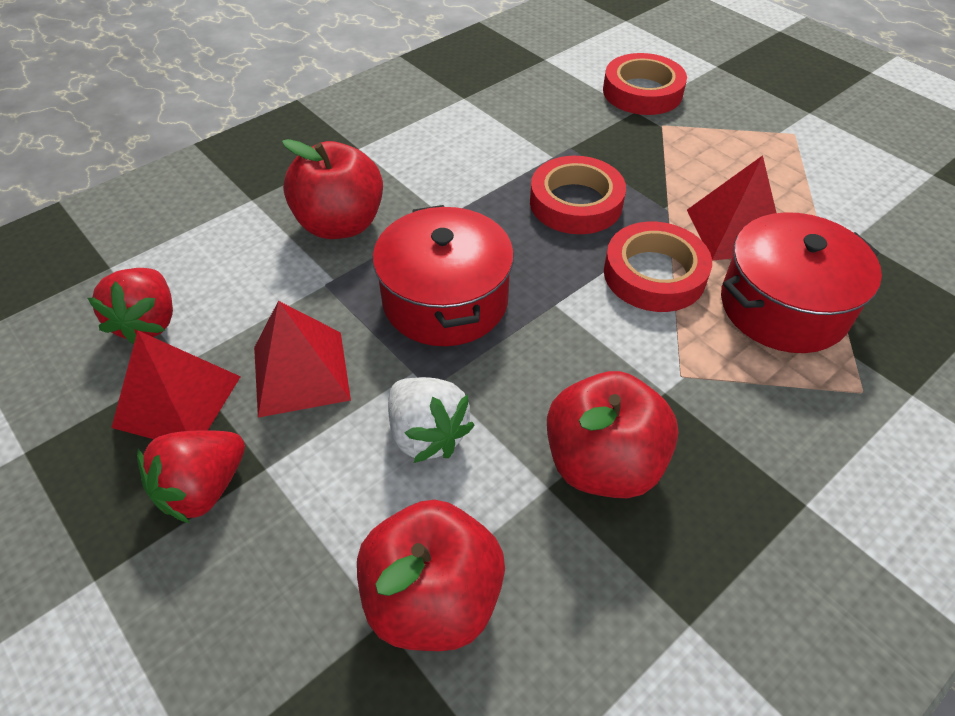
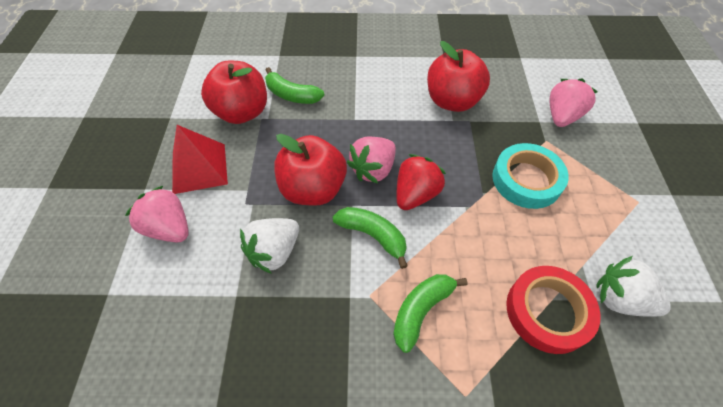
green banana: none = 0 -> [265,67,324,104] [333,207,407,269] [393,274,467,353] = 3
pink strawberry: none = 0 -> [125,186,189,242] [347,137,396,183] [549,79,598,127] = 3
red pot: [373,205,514,346] [721,212,882,353] = 2 -> none = 0
red pyramid: [111,331,241,439] [254,301,351,418] [687,155,776,261] = 3 -> [172,125,228,194] = 1
red strawberry: [88,268,173,344] [137,430,245,524] = 2 -> [396,154,446,210] = 1
red tape: [530,156,626,234] [603,53,687,115] [604,222,712,312] = 3 -> [506,266,601,354] = 1
turquoise tape: none = 0 -> [492,143,569,209] = 1
white strawberry: [388,377,475,463] = 1 -> [240,218,299,274] [596,256,671,317] = 2

